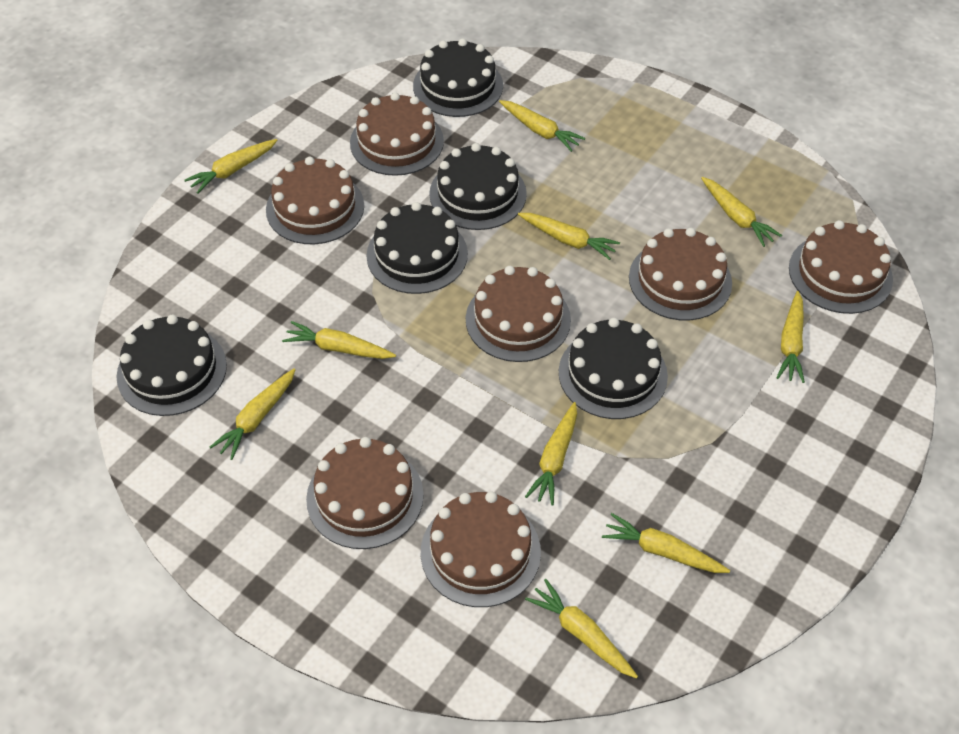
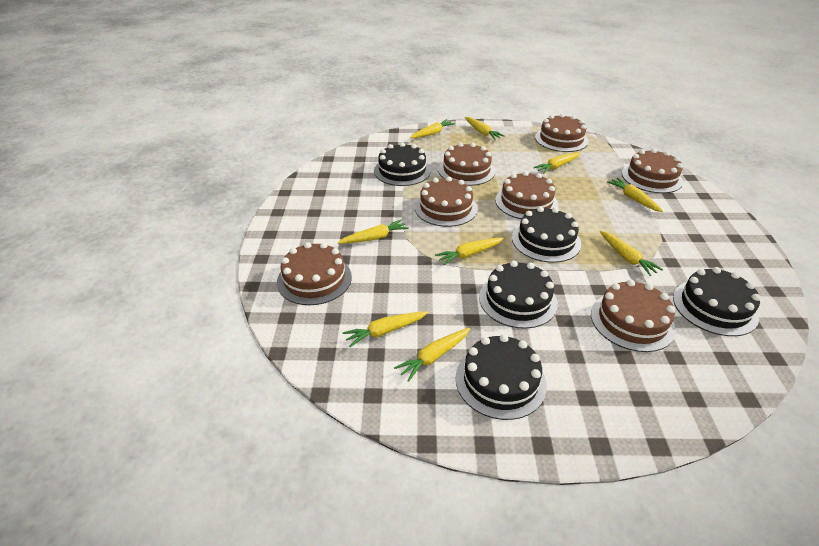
yellow carrot: [185,139,277,194] [210,368,296,460] [282,321,396,359] [499,100,585,152] [518,213,620,260] [525,402,577,505] [525,579,638,679] [602,513,730,573] [701,177,782,247] [776,291,805,383] = 10 -> [338,219,409,244] [343,311,428,347] [394,328,470,382] [410,119,455,138] [435,238,504,265] [465,117,505,140] [533,152,580,174] [600,231,663,276] [607,178,663,212] = 9

